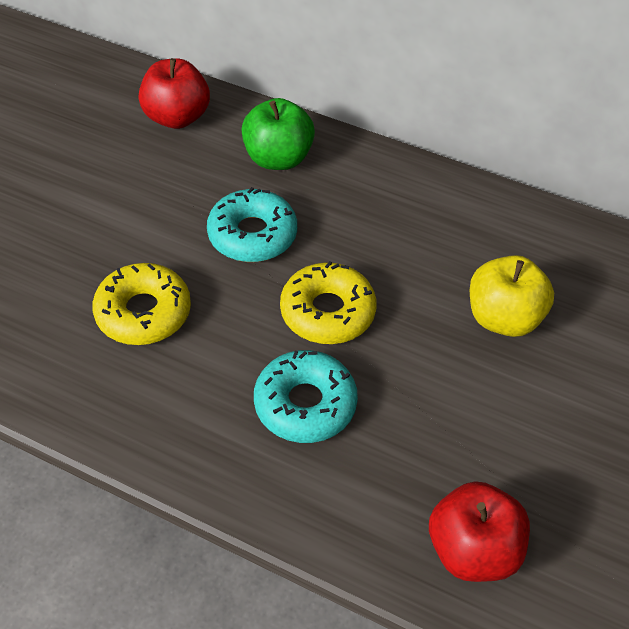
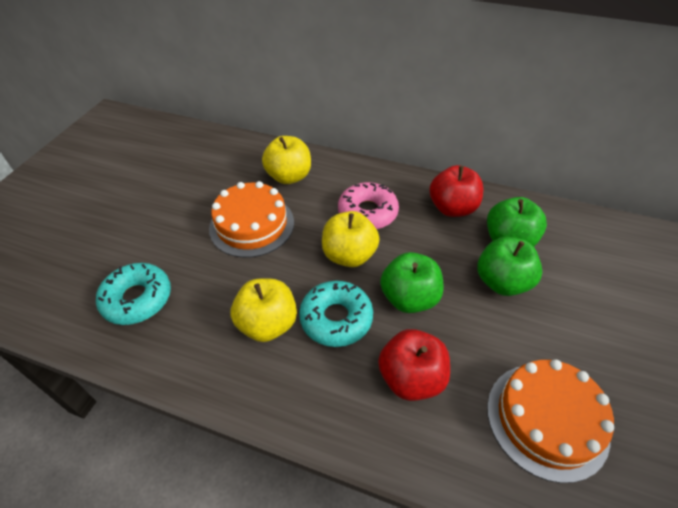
green apple: [241,98,315,170] = 1 -> [380,252,444,313] [477,237,542,296] [487,197,547,246] = 3
orange cake: none = 0 -> [209,181,294,258] [487,359,614,483] = 2
pink donut: none = 0 -> [338,182,399,229] = 1
yellow apple: [470,255,554,337] = 1 -> [231,278,297,342] [262,136,311,184] [322,211,380,267] = 3
yellow donut: [92,263,191,345] [280,261,377,344] = 2 -> none = 0

